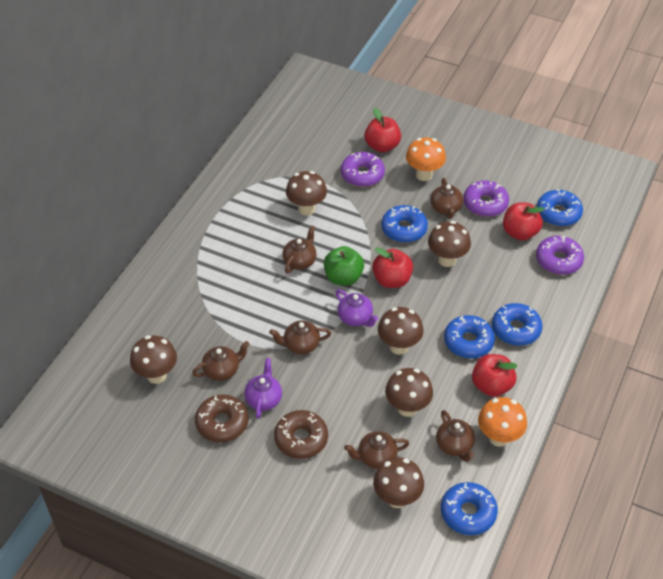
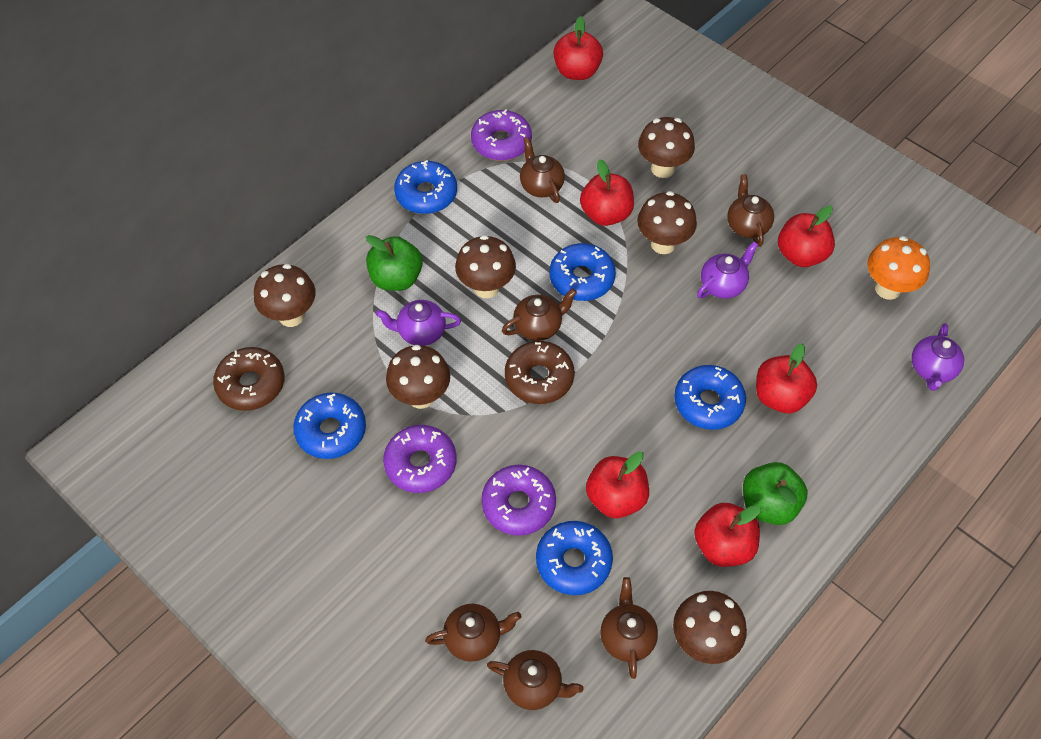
green apple: [324,246,364,286] = 1 -> [366,235,423,291] [743,462,808,525] = 2
orange mushroom: [406,138,446,181] [478,397,527,447] = 2 -> [867,236,930,300] = 1
purple teapot: [244,358,282,419] [335,289,378,327] = 2 -> [376,300,461,346] [697,241,758,299] [912,323,964,391] = 3
red apple: [364,108,401,152] [372,247,413,288] [472,354,518,397] [503,203,545,241] = 4 -> [553,16,603,80] [580,159,634,226] [586,451,649,518] [694,503,761,567] [756,343,817,414] [778,206,835,267] = 6

